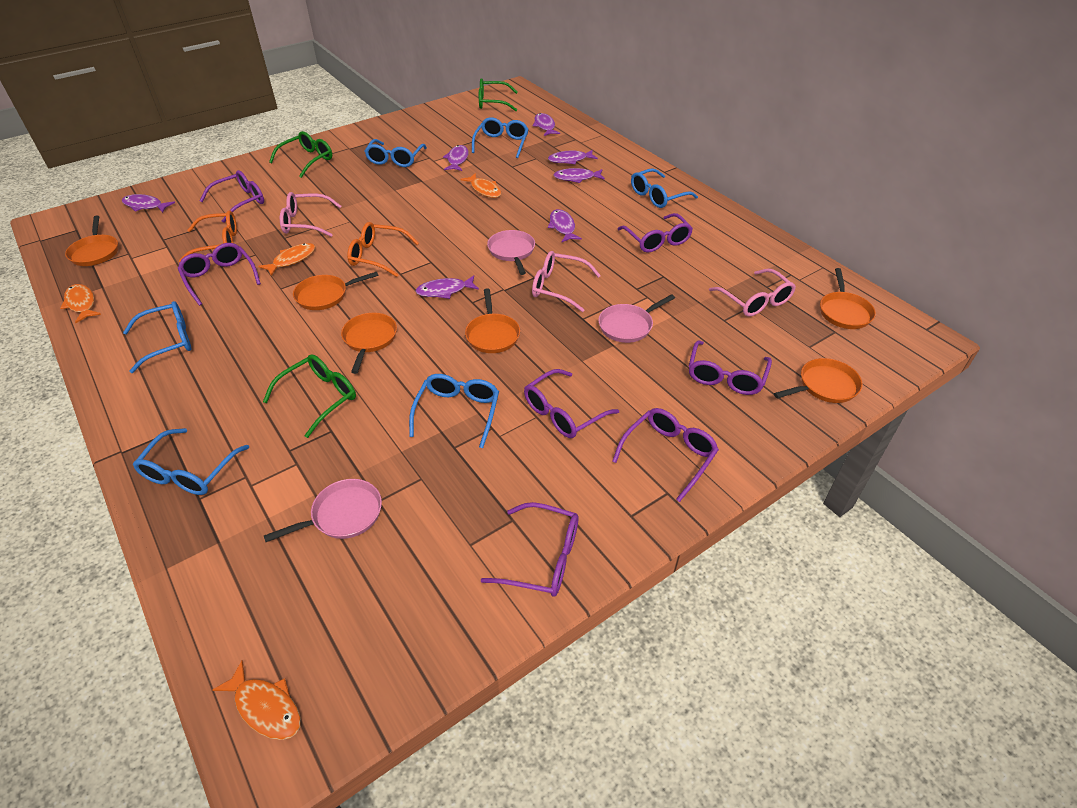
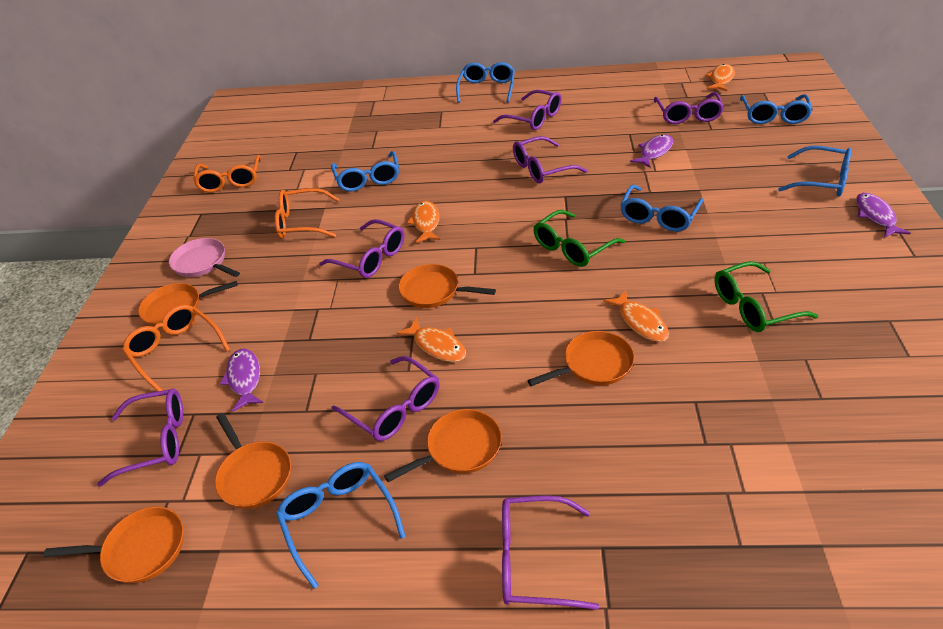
green glasses: [263,354,356,438] [269,131,332,178] [479,78,518,111] = 3 -> [533,210,625,267] [714,261,818,332] = 2
orange glasses: [179,210,237,262] [347,222,419,277] = 2 -> [122,304,230,391] [193,155,261,193] [275,188,339,239] = 3
pink glasses: [280,192,341,237] [532,251,601,312] [709,269,796,317] = 3 -> none = 0
pink pan: [264,479,382,542] [487,230,535,275] [598,294,675,343] = 3 -> [169,238,240,277] = 1
purple fish: [122,194,175,213] [415,275,479,299] [443,145,469,171] [533,113,560,136] [548,150,598,164] [548,209,582,242] [554,168,605,183] = 7 -> [220,349,263,412] [630,134,673,168] [856,193,911,238] = 3

